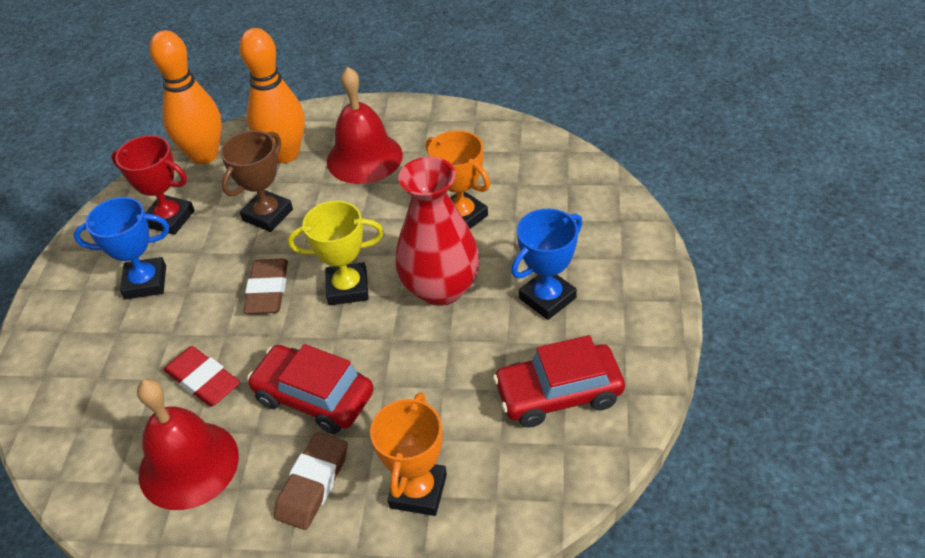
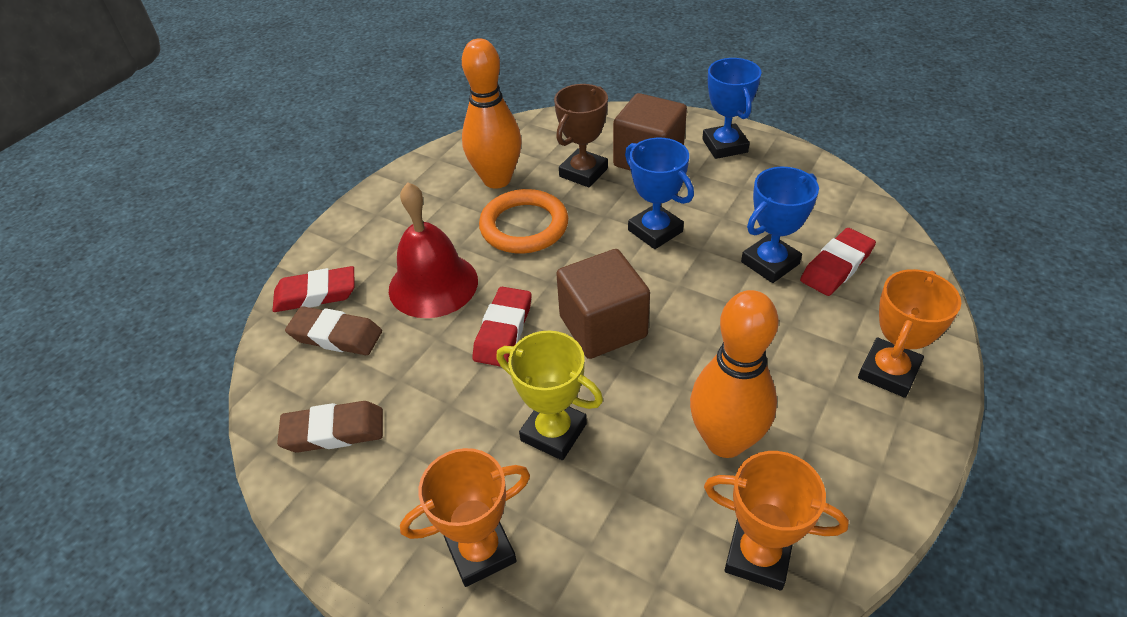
blue trophy: [74,197,169,299] [511,209,583,320] = 2 -> [625,138,694,249] [702,58,761,159] [741,167,819,283] = 3
brown cube: none = 0 -> [556,249,650,359] [613,93,687,171] = 2
orange ring: none = 0 -> [479,189,568,254] = 1
orange trophy: [370,393,447,516] [426,130,490,229] = 2 -> [400,448,530,587] [704,451,849,591] [858,269,961,398] = 3
red bell: [137,379,239,510] [327,67,403,184] = 2 -> [389,182,478,318] = 1
red car: [247,344,374,434] [493,335,625,428] = 2 -> none = 0
red eraser: [163,346,240,407] = 1 -> [272,266,355,312] [472,287,532,367] [800,228,876,296] = 3
red trophy: [111,135,195,235] = 1 -> none = 0
red vase: [395,157,480,306] = 1 -> none = 0

